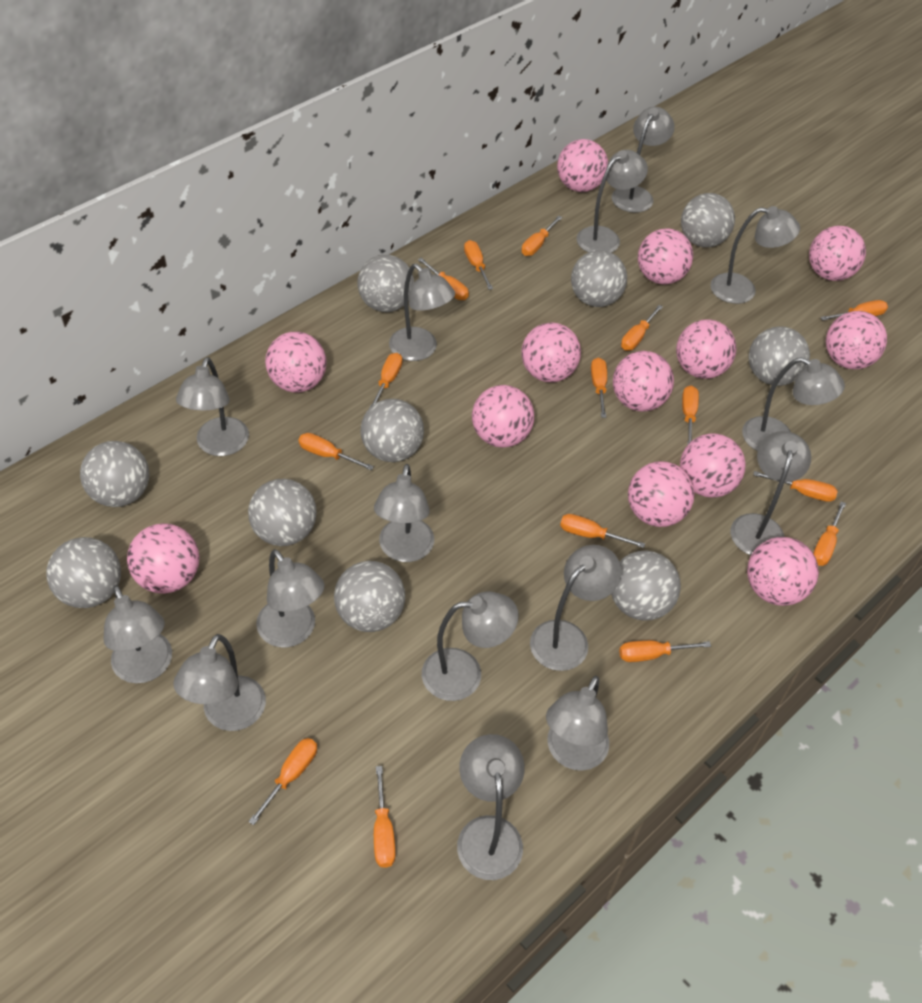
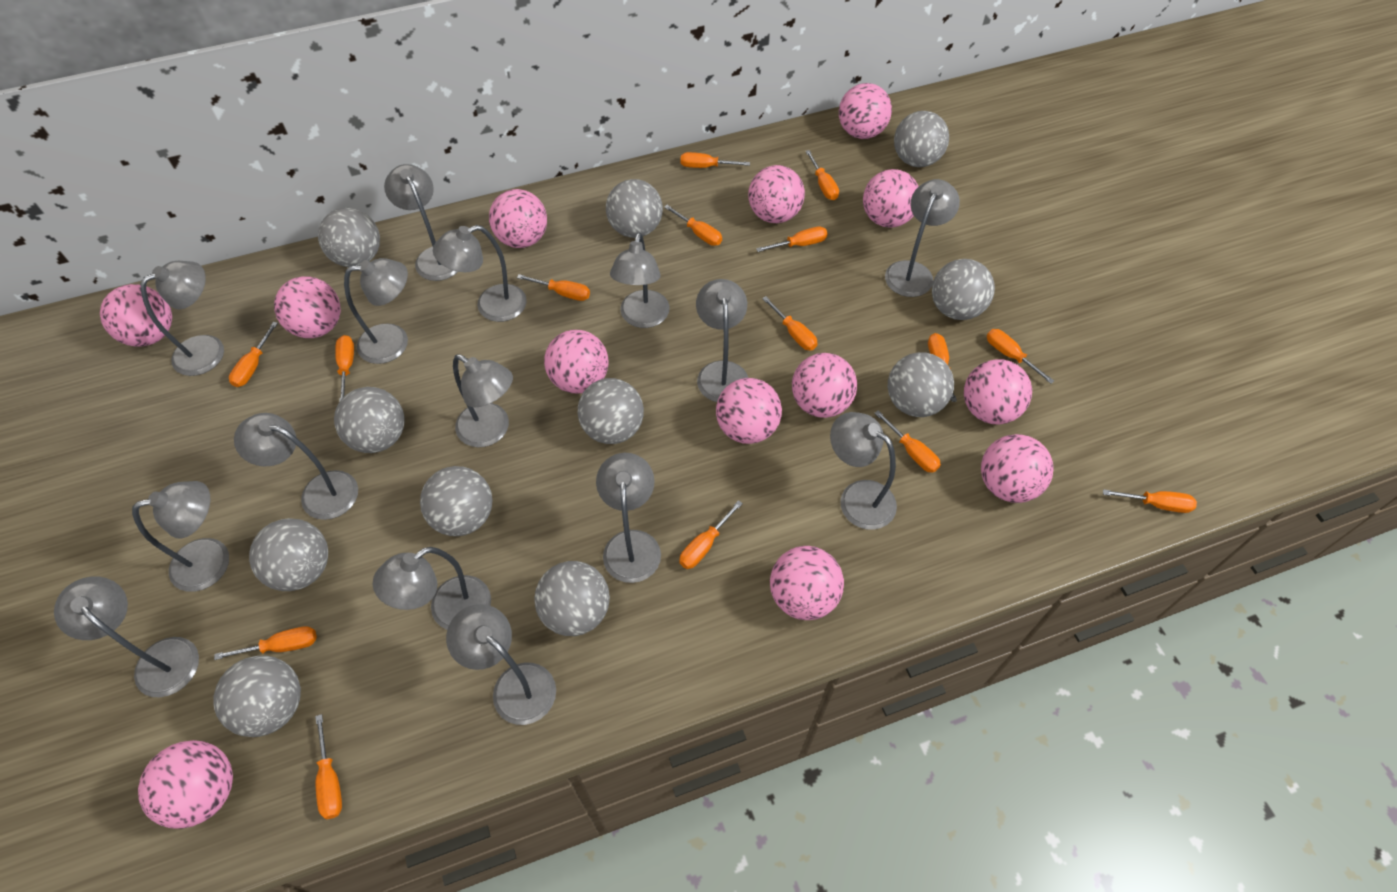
grey ball: [46,537,121,608] [80,441,149,507] [248,479,317,546] [334,561,405,632] [358,254,414,312] [361,399,424,462] [571,250,627,307] [611,551,681,621] [681,193,735,247] [749,326,810,386] = 10 -> [213,656,301,737] [249,518,328,591] [318,208,380,267] [334,387,405,453] [420,466,493,536] [534,561,610,636] [578,378,644,444] [606,179,663,238] [888,352,954,417] [894,111,949,167] [932,259,995,320] = 11

